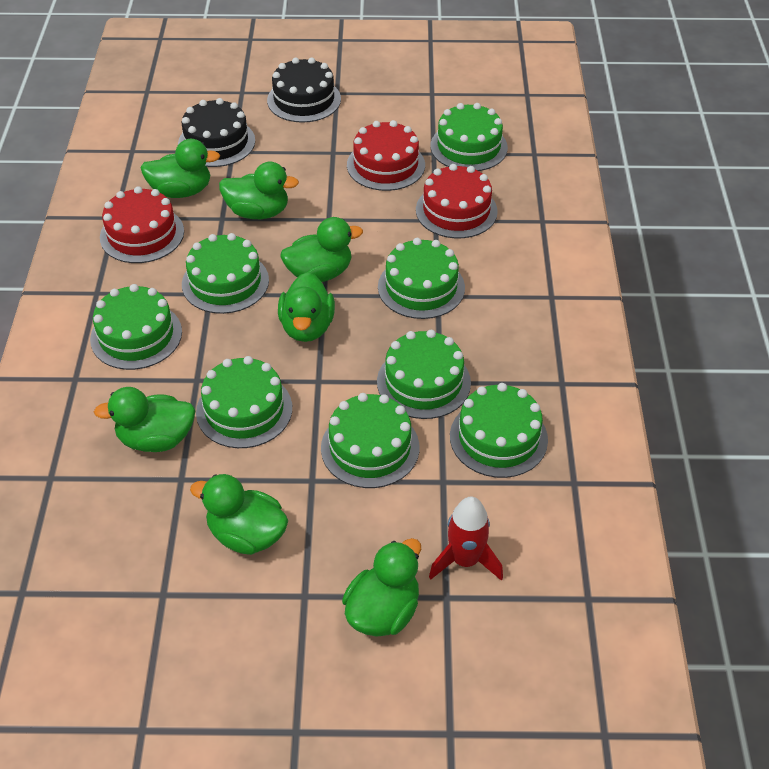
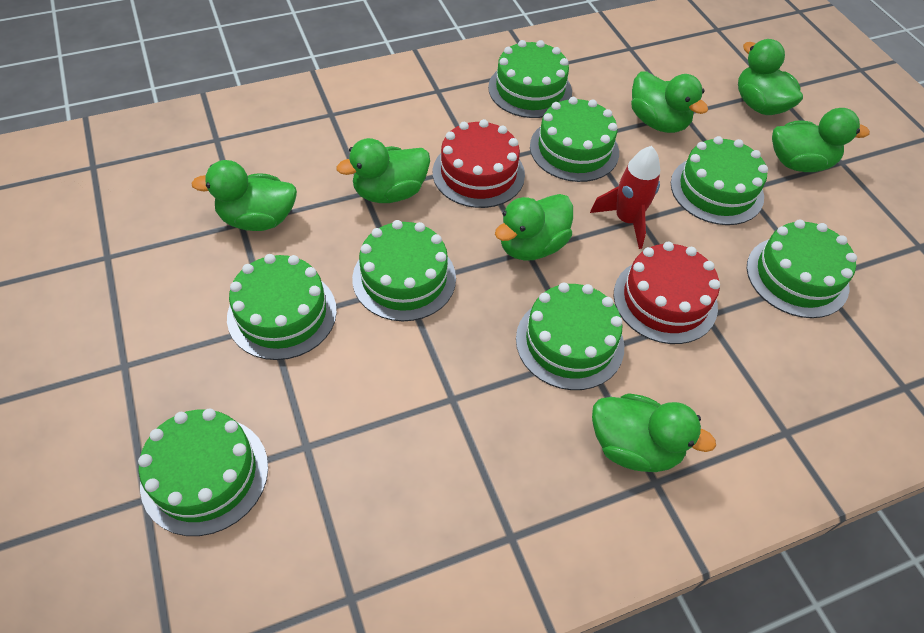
black cake: [178,98,255,167] [267,57,341,123] = 2 -> none = 0
red cake: [100,186,184,263] [347,120,425,191] [416,164,498,238] = 3 -> [433,119,525,208] [613,242,720,344] = 2

